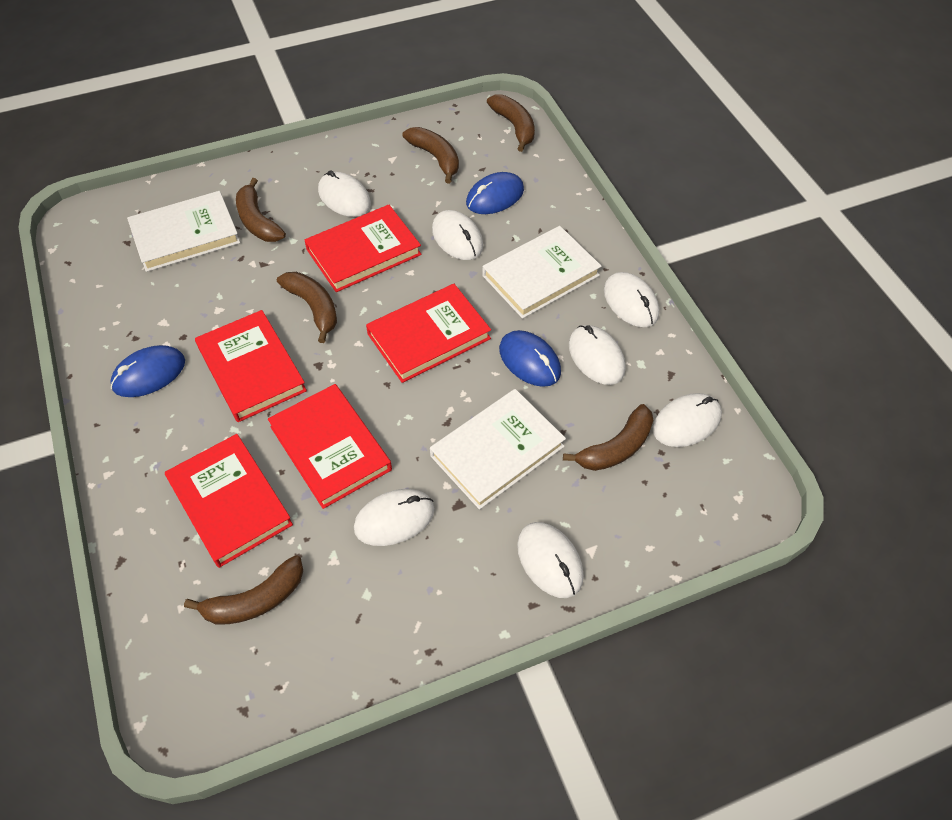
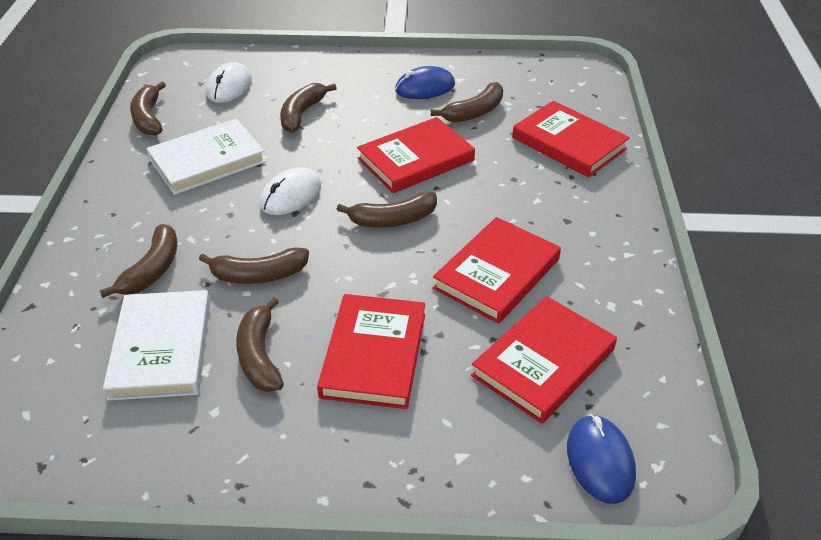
blue mouse: [110,345,185,397] [466,172,524,214] [499,330,561,387] = 3 -> [395,66,455,99] [567,414,636,504] = 2
brown banana: [184,555,303,625] [236,178,286,242] [277,272,337,343] [403,127,459,183] [487,94,535,152] [563,404,653,471] = 6 -> [100,224,177,298] [130,82,166,136] [199,247,309,284] [236,297,284,392] [280,83,337,133] [336,191,437,228] [431,82,503,123] = 7
white book: [127,191,240,272] [430,389,566,510] [482,226,602,319] = 3 -> [103,290,211,401] [147,119,266,195] = 2
white mouse: [318,170,371,217] [354,489,435,546] [432,210,483,260] [517,522,584,598] [569,325,626,385] [604,272,659,327] [653,393,722,447] = 7 -> [206,62,252,103] [260,167,321,215] = 2

